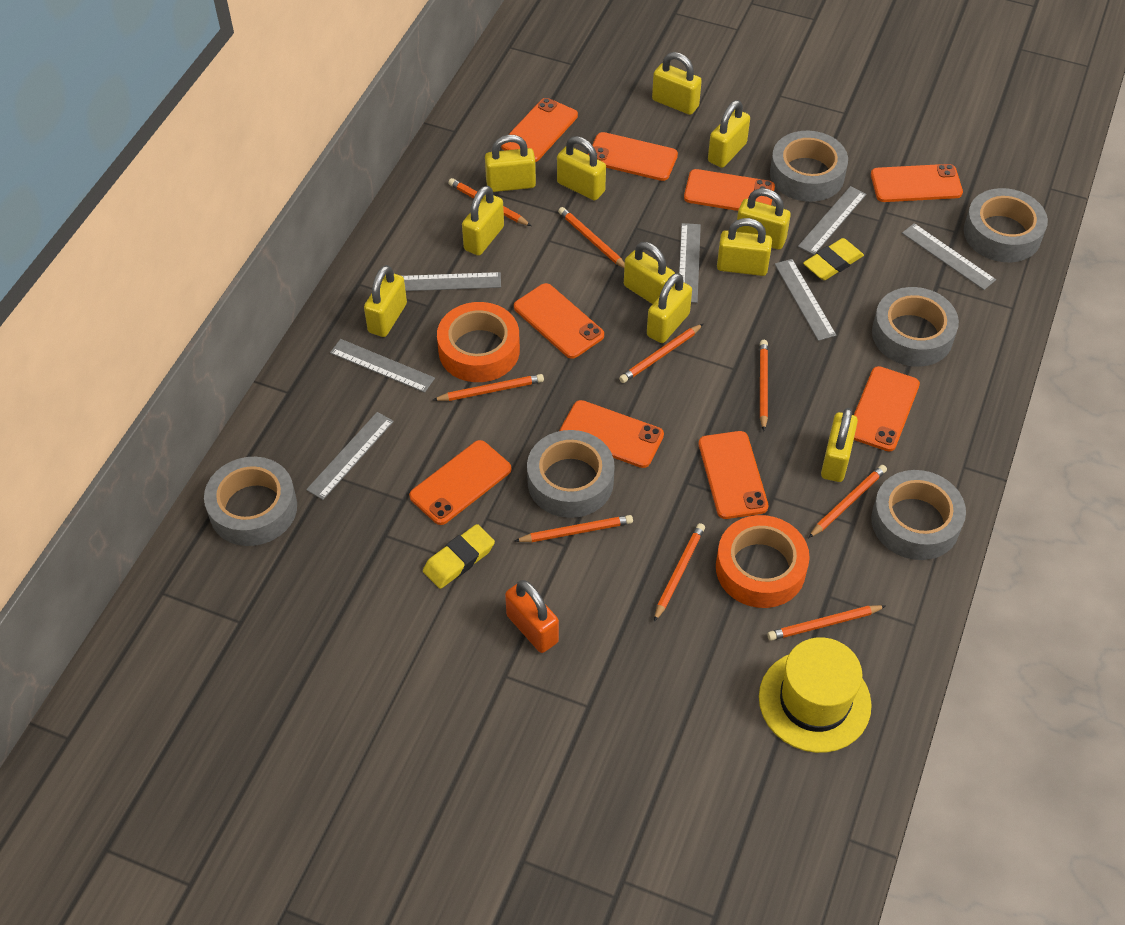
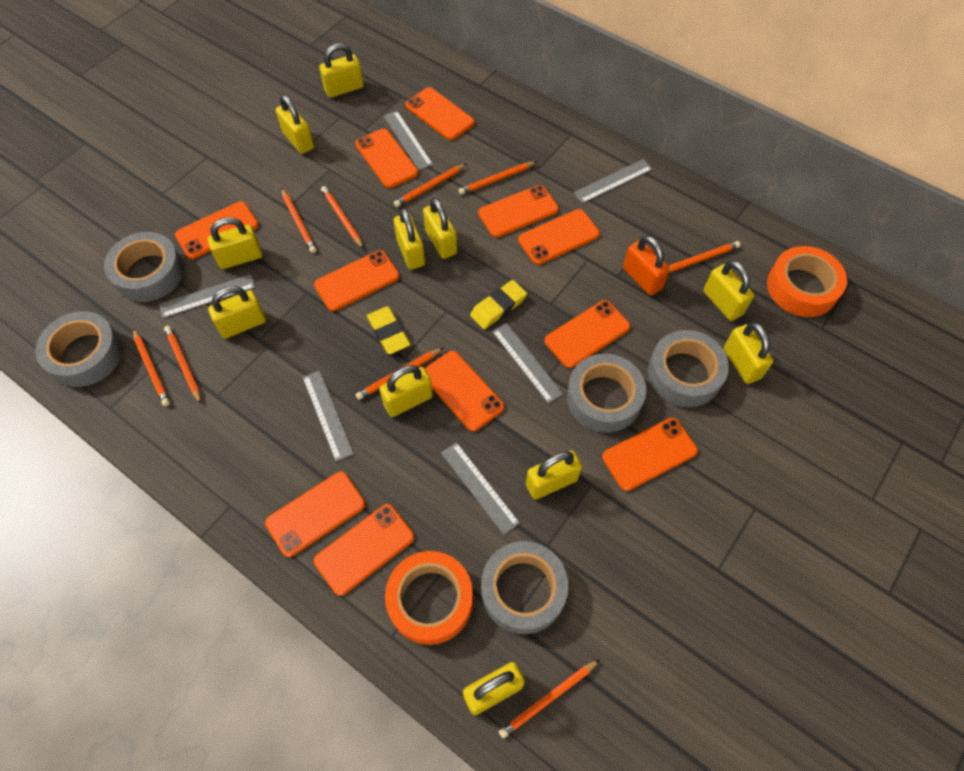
grey ruler: [306,412,394,500] [330,339,435,393] [402,272,501,291] [679,223,701,303] [775,259,836,341] [798,186,867,255] [902,223,996,290] = 7 -> [159,274,256,318] [303,370,354,462] [384,111,433,170] [441,442,520,535] [492,323,563,404] [574,159,653,204] = 6
grey tape: [204,457,297,546] [527,430,615,518] [770,131,848,202] [871,470,966,560] [872,287,959,367] [964,188,1048,262] = 6 -> [35,311,123,387] [104,232,184,302] [481,541,568,634] [567,354,646,433] [648,330,729,407] = 5
orange phone: [409,440,511,525] [501,98,578,162] [514,283,604,359] [560,400,664,468] [588,132,678,181] [684,169,775,211] [699,431,768,519] [854,366,920,451] [871,164,963,202] = 9 -> [175,201,259,259] [265,471,365,557] [314,250,400,311] [314,504,414,596] [355,129,418,188] [405,87,475,140] [424,351,505,432] [478,185,559,237] [518,209,600,265] [544,300,630,368] [602,418,698,491] = 11
yellow hat: [759,637,872,753] = 1 -> none = 0

